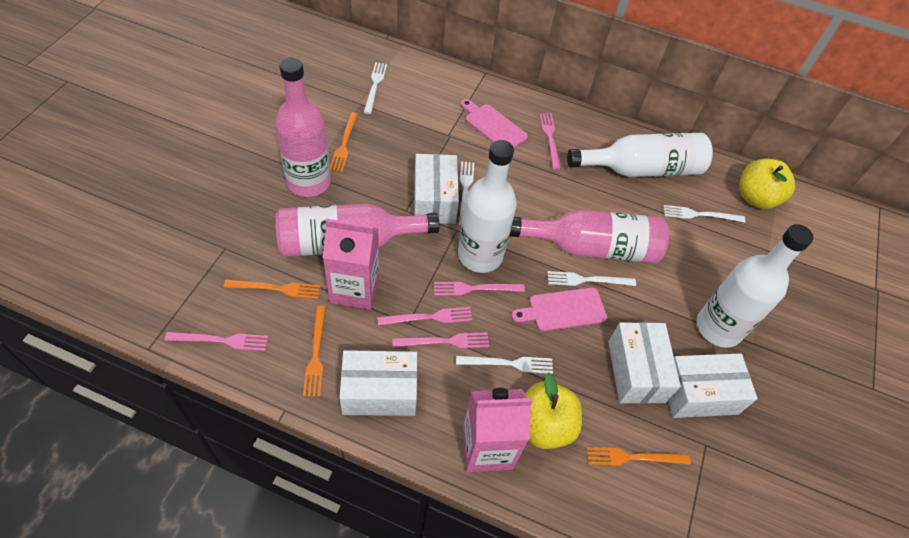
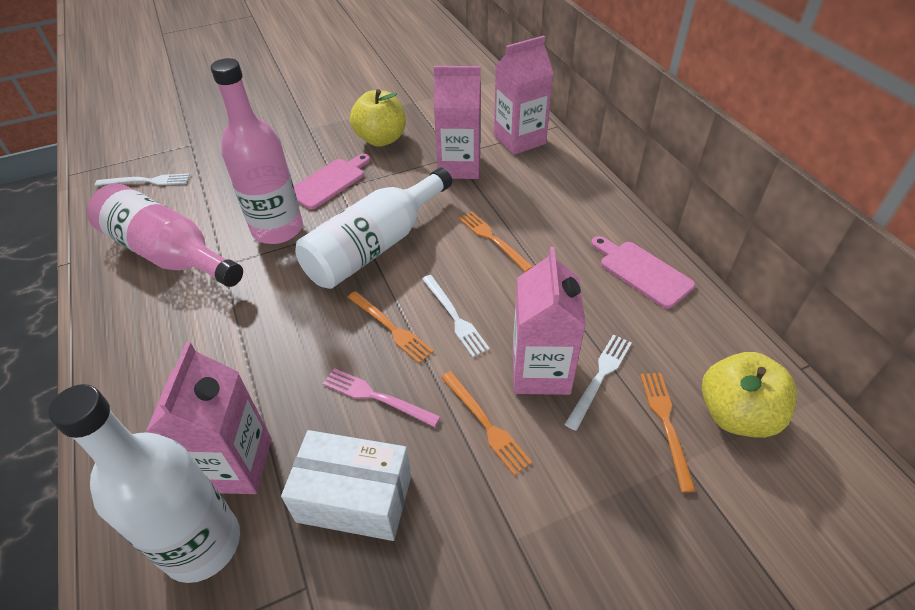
pink bottle: [275,58,331,197] [275,204,439,257] [509,210,669,263] = 3 -> [87,183,243,287] [210,58,303,244] = 2
pink carton: [323,218,379,310] [462,388,533,472] = 2 -> [146,342,271,494] [434,66,481,179] [494,35,554,155] [513,247,586,395] = 4
pink fork: [165,332,268,351] [377,307,472,326] [392,332,489,348] [434,282,525,296] [539,113,561,170] = 5 -> [323,368,441,427] = 1
white bottle: [458,140,517,273] [567,133,713,177] [697,224,814,348] = 3 -> [48,384,240,583] [295,167,452,289] = 2
white box: [339,350,417,416] [414,154,459,224] [608,322,681,404] [668,353,758,418] = 4 -> [281,430,411,541] = 1
white fork: [364,62,387,114] [456,356,553,374] [459,161,474,226] [547,271,636,286] [663,205,746,222] = 5 -> [95,173,190,186] [422,275,490,357] [565,334,632,431] = 3

